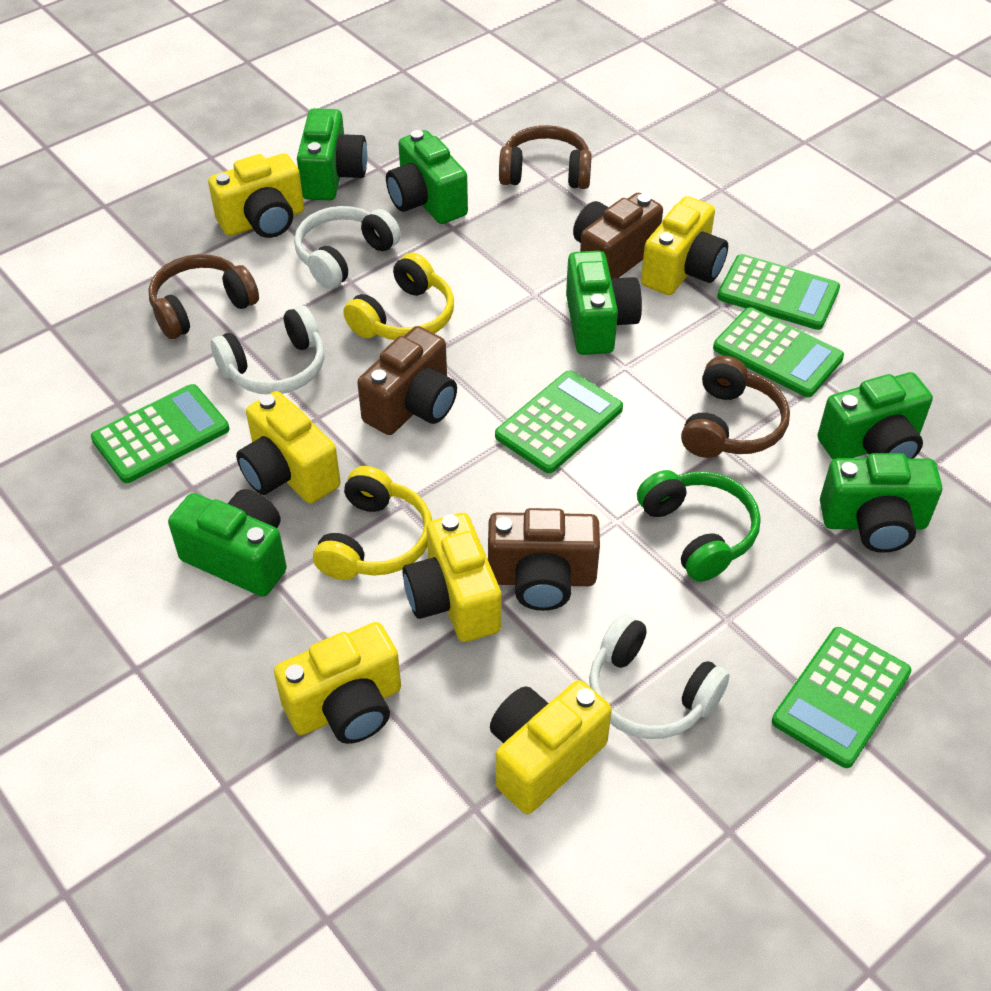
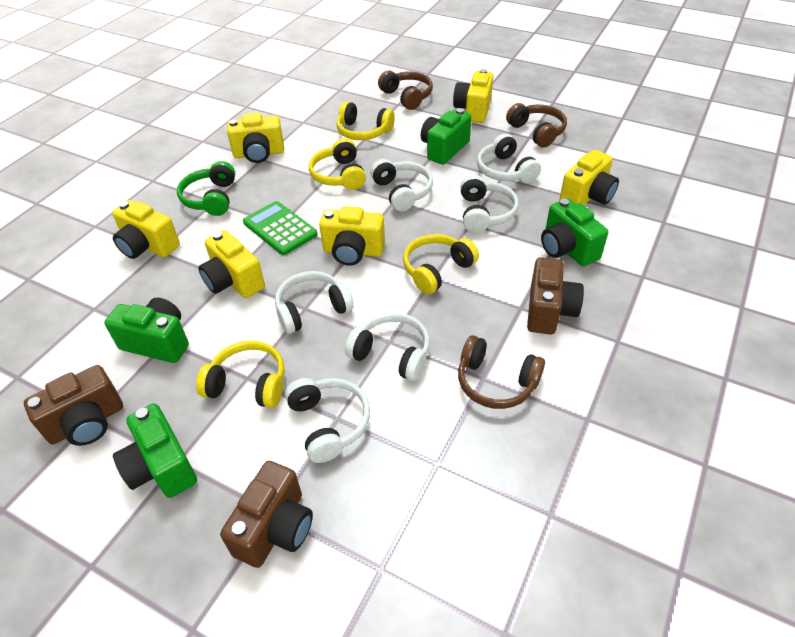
green calculator: [91,384,229,483] [495,371,623,473] [713,307,844,397] [717,254,840,330] [772,627,912,768] = 5 -> [243,201,318,255] = 1
green camera: [168,489,287,597] [297,108,367,200] [386,130,468,224] [566,251,642,355] [818,372,933,460] [820,453,942,553] = 6 -> [104,297,189,363] [113,404,197,498] [421,108,471,165] [541,198,608,266] = 4
white headphones: [211,305,325,394] [294,206,401,289] [589,614,730,739] = 3 -> [275,271,354,334] [285,378,370,463] [345,312,430,381] [370,159,433,211] [460,175,519,233] [477,134,541,183] = 6
yellow headphones: [313,466,432,580] [343,253,454,340] = 2 -> [196,340,285,408] [309,138,366,190] [336,101,395,140] [403,234,479,294] = 4

